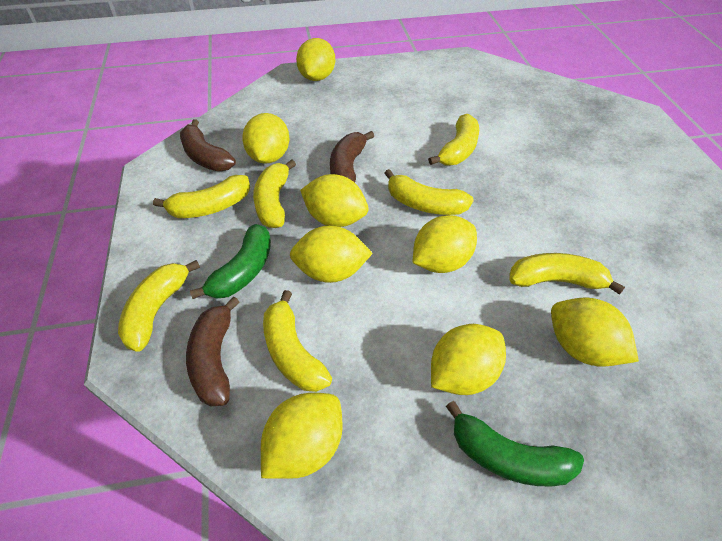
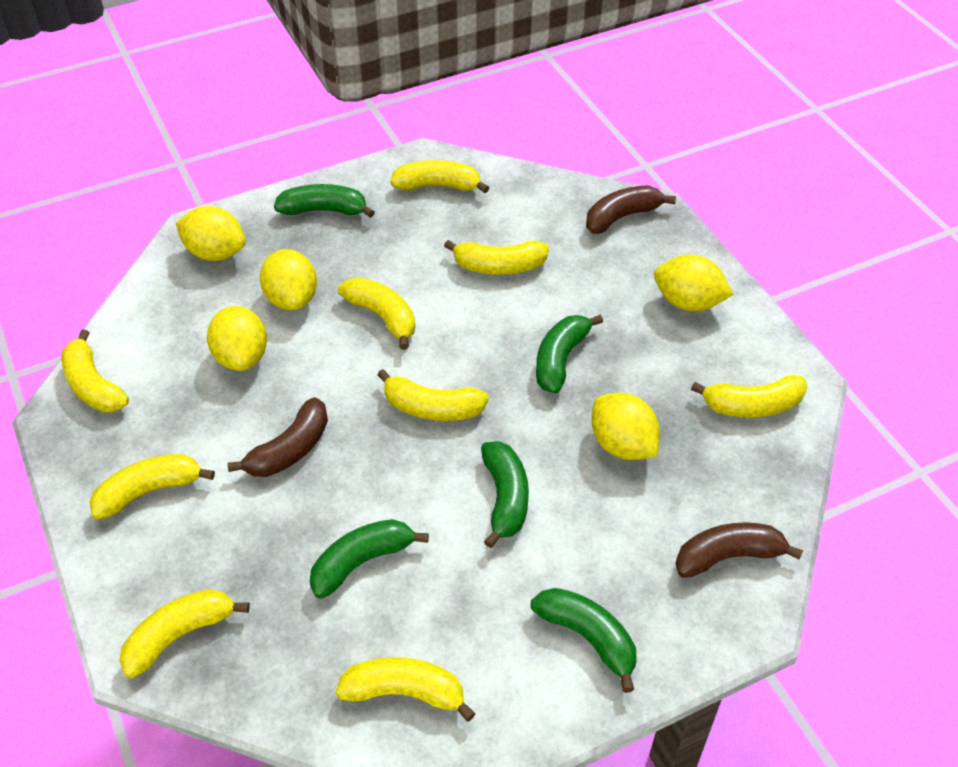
green banana: [190,224,271,299] [446,401,584,486] = 2 -> [274,184,375,218] [310,519,429,599] [481,441,529,548] [531,588,637,693] [536,315,603,394] = 5
yellow banana: [118,260,200,352] [153,175,250,218] [253,160,296,228] [263,290,332,392] [384,169,473,215] [428,114,479,165] [510,253,625,295] = 7 -> [61,330,129,412] [90,454,215,520] [119,589,250,678] [336,657,476,722] [338,277,415,350] [377,369,489,421] [390,160,489,193] [444,240,549,275] [691,375,807,418] = 9
yellow lemon: [242,113,290,164] [261,393,343,479] [290,225,373,283] [296,38,335,81] [300,174,368,227] [413,215,477,273] [431,324,506,395] [551,298,639,367] = 8 -> [176,206,246,261] [207,306,267,371] [260,249,317,310] [591,393,660,460] [654,255,734,312] = 5

